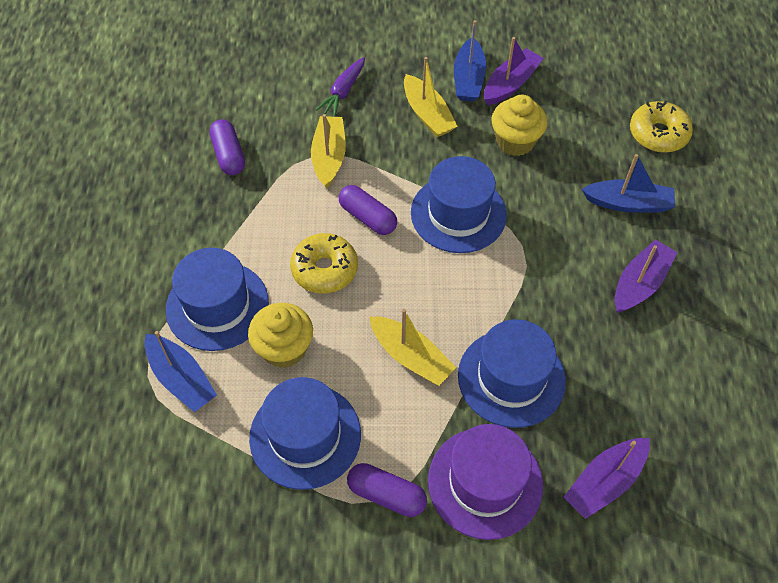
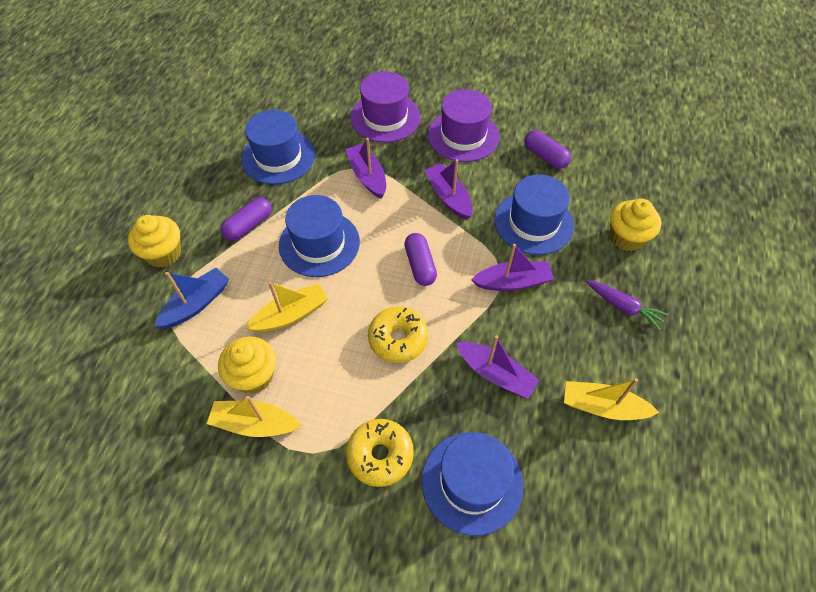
blue boat: [144,331,217,412] [454,20,486,101] [581,154,675,213] = 3 -> [154,268,229,328] = 1
purple boat: [484,37,544,105] [564,438,650,519] [615,239,677,313] = 3 -> [345,138,386,199] [425,159,473,220] [456,335,539,398] [471,244,554,291] = 4
purple hat: [428,424,543,540] = 1 -> [350,71,420,143] [428,89,500,162] = 2
yellow cupcake: [248,303,313,368] [491,95,547,156] = 2 -> [128,215,181,268] [218,337,276,394] [610,199,661,251] = 3

